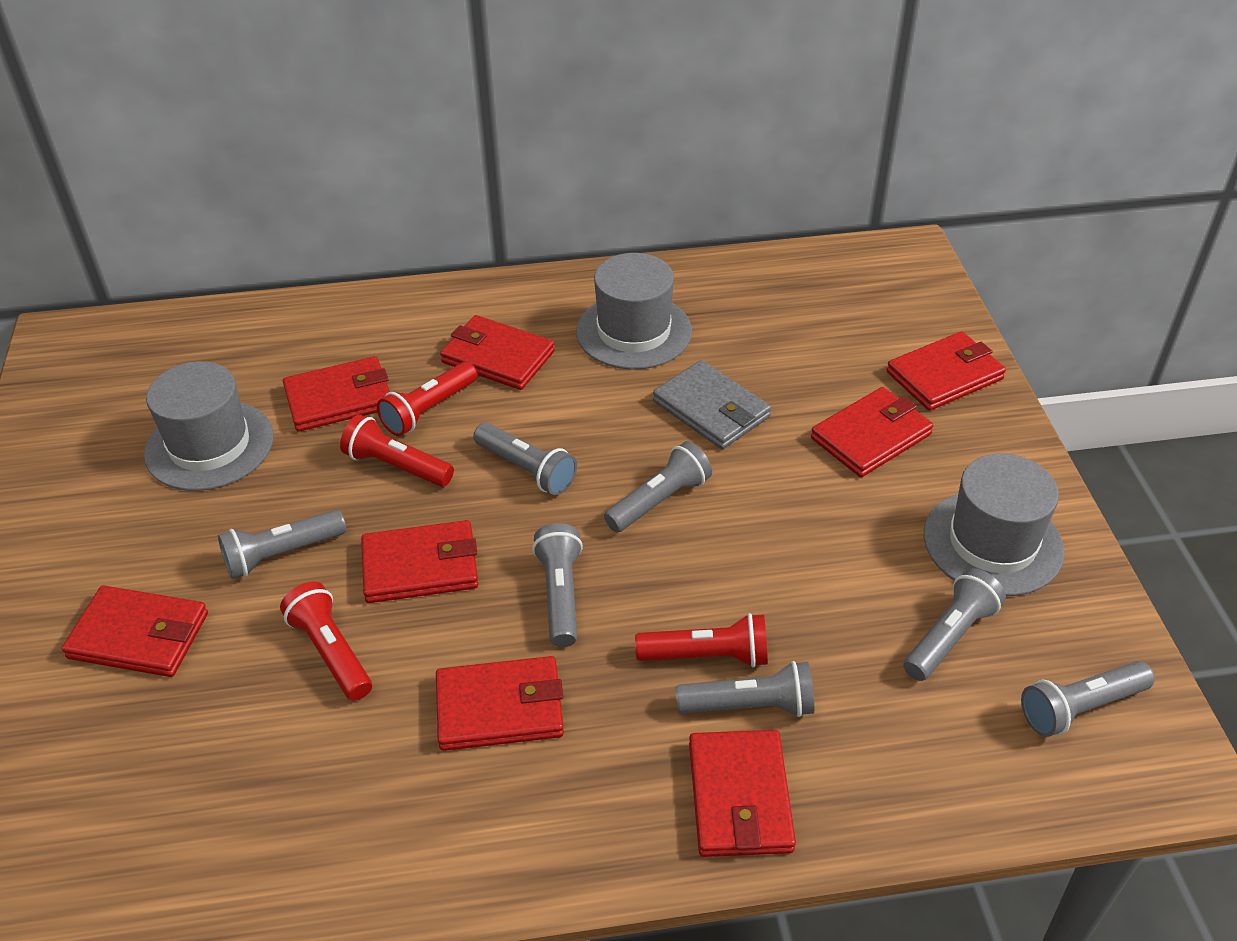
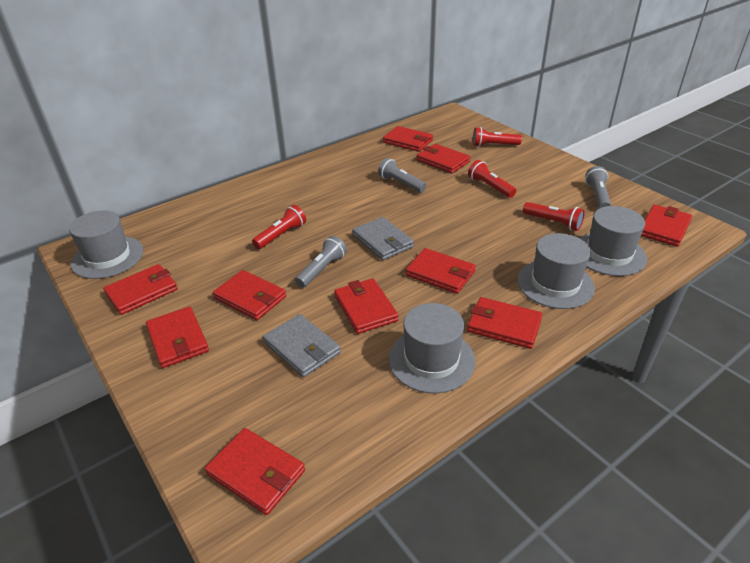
grey flashlight: [218,510,346,579] [473,423,577,495] [532,523,583,647] [604,441,712,532] [676,661,814,717] [903,568,1006,681] [1021,661,1155,737] = 7 -> [295,236,347,288] [378,158,427,193] [585,166,611,208] = 3
grey hat: [144,361,274,491] [576,253,692,369] [924,454,1064,596] = 3 -> [69,210,143,279] [389,303,475,393] [517,233,595,309] [580,206,647,276] = 4
grey wallet: [653,360,771,449] = 1 -> [263,314,341,377] [352,217,414,260] = 2
red wallet: [62,585,208,677] [283,356,390,432] [361,520,478,603] [436,656,564,751] [440,315,555,390] [689,730,796,857] [811,387,933,477] [887,331,1006,411] = 8 -> [103,264,178,315] [146,307,209,368] [205,428,305,515] [213,270,286,320] [334,279,399,334] [383,126,433,152] [406,248,476,294] [417,144,471,174] [467,297,543,349] [641,205,692,247] = 10

